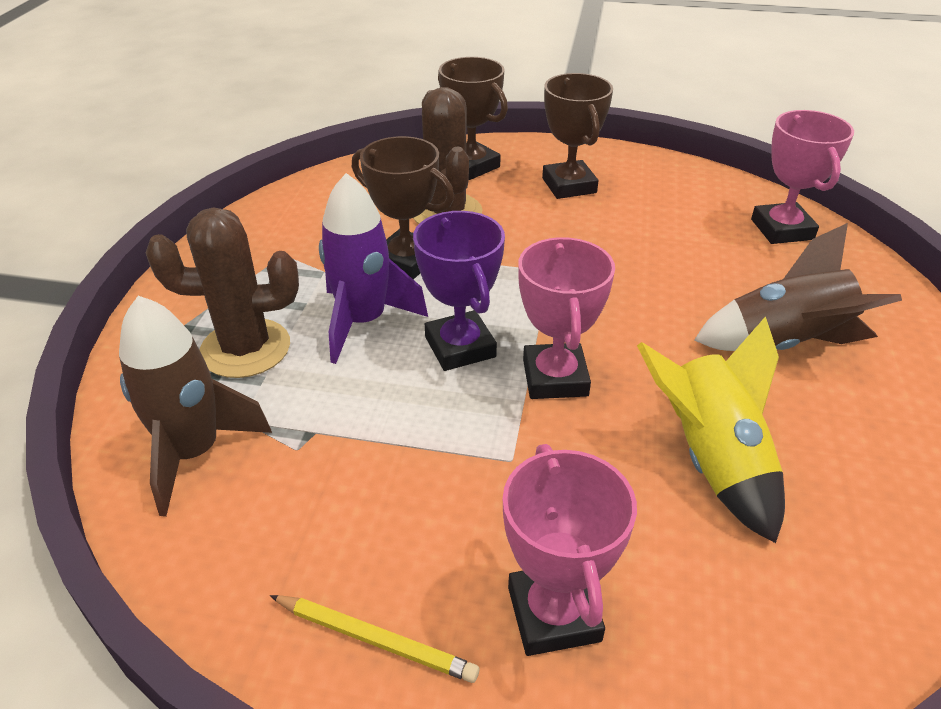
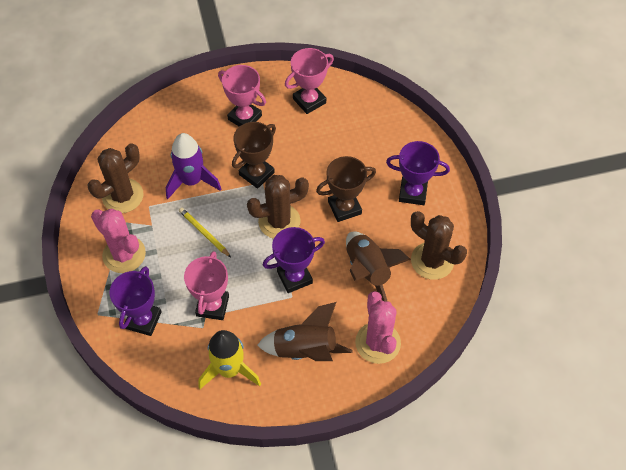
brown cactus: [146,207,299,378] [413,87,483,224] = 2 -> [88,143,143,213] [247,175,309,239] [411,211,467,280] = 3
brown trophy: [352,136,454,280] [438,57,508,180] [542,73,613,199] = 3 -> [232,122,276,189] [316,156,376,222] = 2
pink cactus: none = 0 -> [91,208,146,273] [355,291,401,364] = 2
purple trophy: [413,211,505,371] = 1 -> [109,266,162,336] [263,227,325,293] [386,141,450,205] = 3

